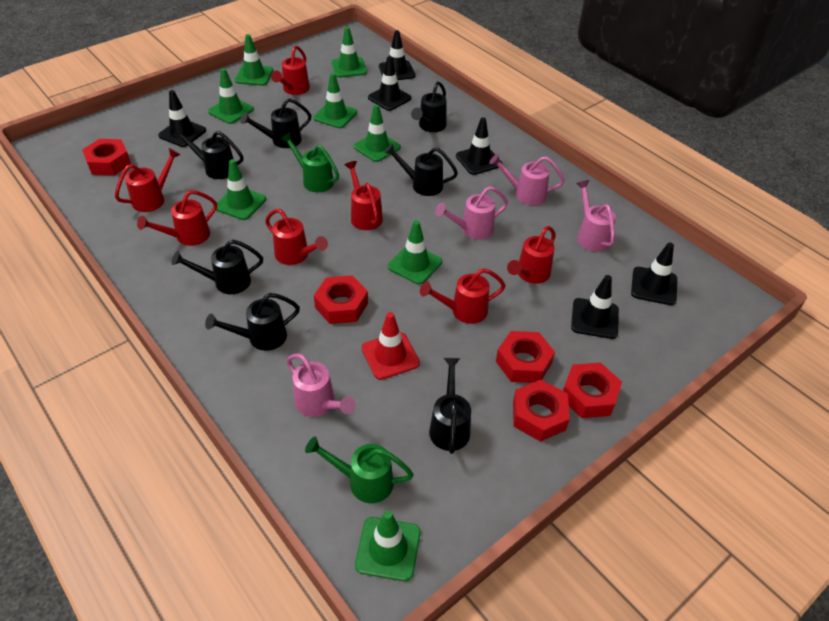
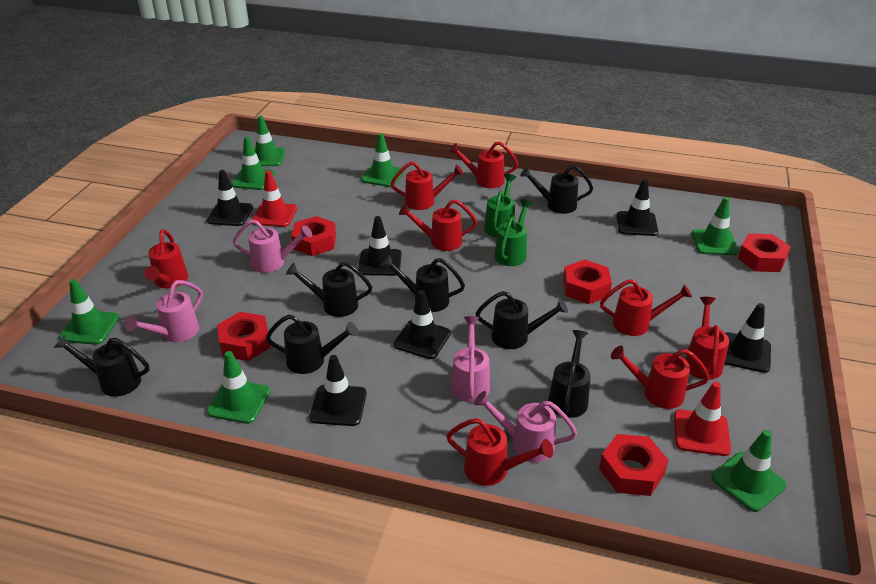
green traffic cone: [208,68,254,124] [216,159,266,220] [235,34,273,86] [313,73,357,128] [331,27,367,78] [354,104,401,162] [355,510,420,581] [388,220,442,285] = 8 -> [59,279,119,345] [207,351,270,424] [231,136,275,190] [254,116,285,166] [361,133,404,187] [692,197,739,255] [711,430,787,512] = 7
red traffic cone: [362,312,420,380] = 1 -> [252,170,297,227] [674,382,731,456] = 2
red watering can: [115,148,181,212] [137,190,217,246] [265,209,328,265] [271,46,310,95] [344,161,383,230] [420,268,506,324] [507,226,556,284] = 7 -> [145,229,188,288] [391,161,464,210] [399,199,477,251] [446,418,553,486] [449,141,518,188] [600,279,692,336] [611,346,710,409] [685,297,729,380] = 8

